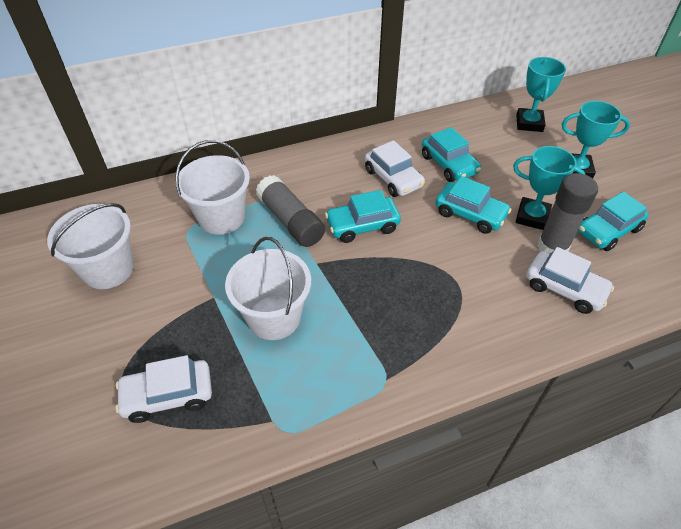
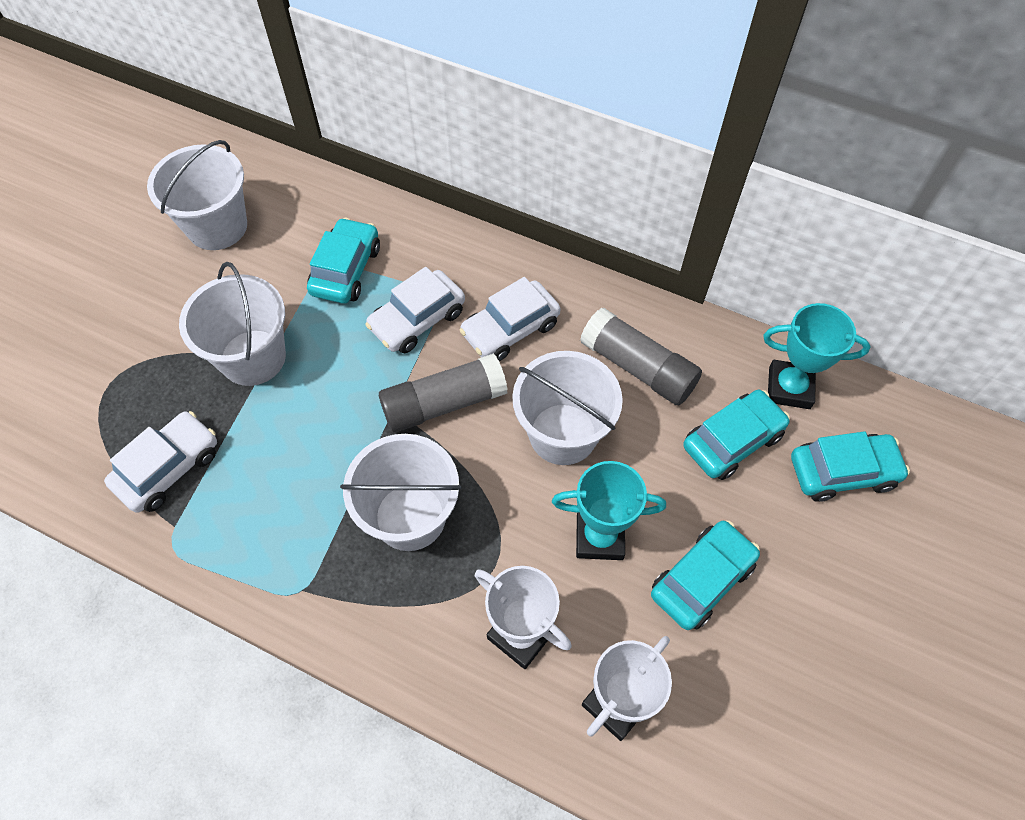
turquoise trophy: [513,146,586,230] [516,57,566,132] [562,101,630,178] = 3 -> [552,461,666,560] [763,303,870,409] = 2
white bucket: [47,203,134,289] [175,140,250,235] [225,237,311,340] = 3 -> [147,140,247,250] [179,262,286,386] [340,434,461,551] [512,351,623,465] = 4
white trophy: none = 0 -> [475,566,571,669] [582,636,672,741] = 2

